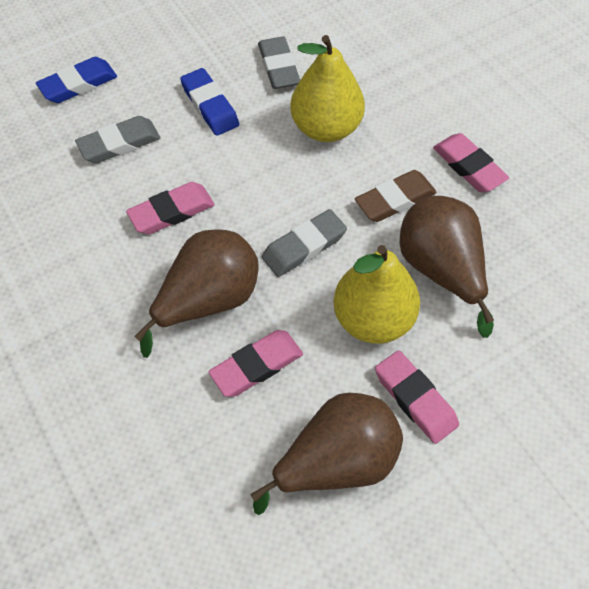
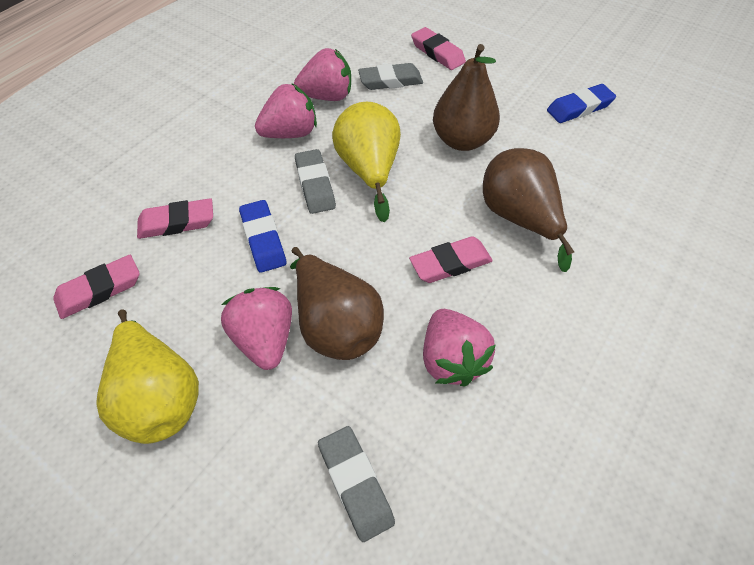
brown eraser: [355,170,437,222] = 1 -> none = 0
pink strawberry: none = 0 -> [221,287,292,370] [255,83,317,138] [294,48,351,101] [423,309,496,386] = 4

